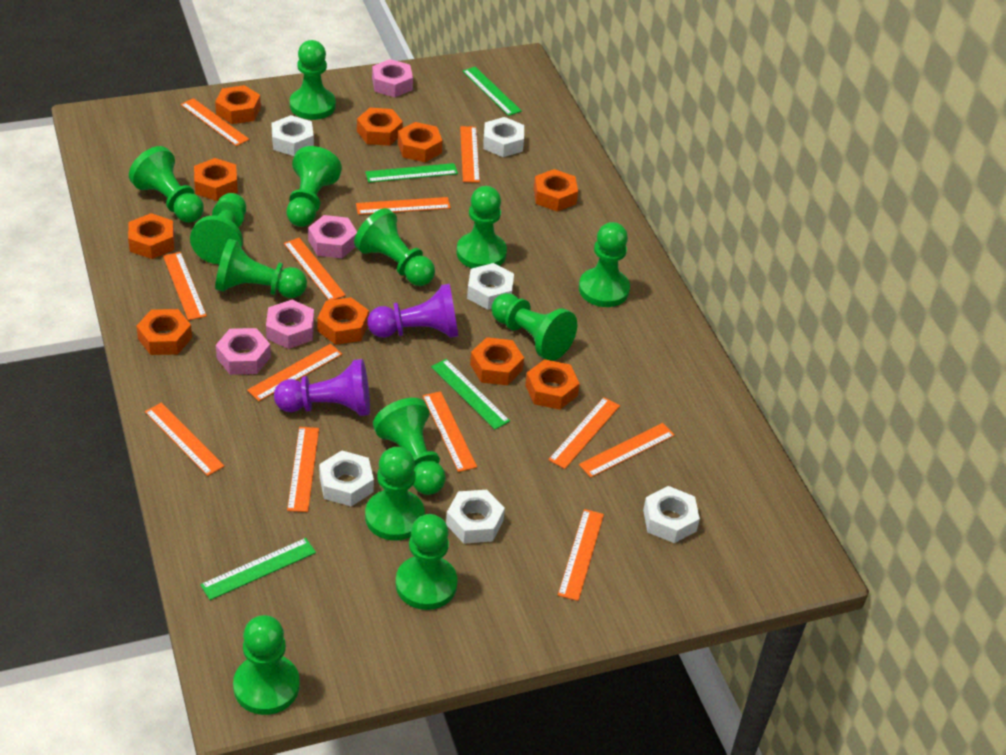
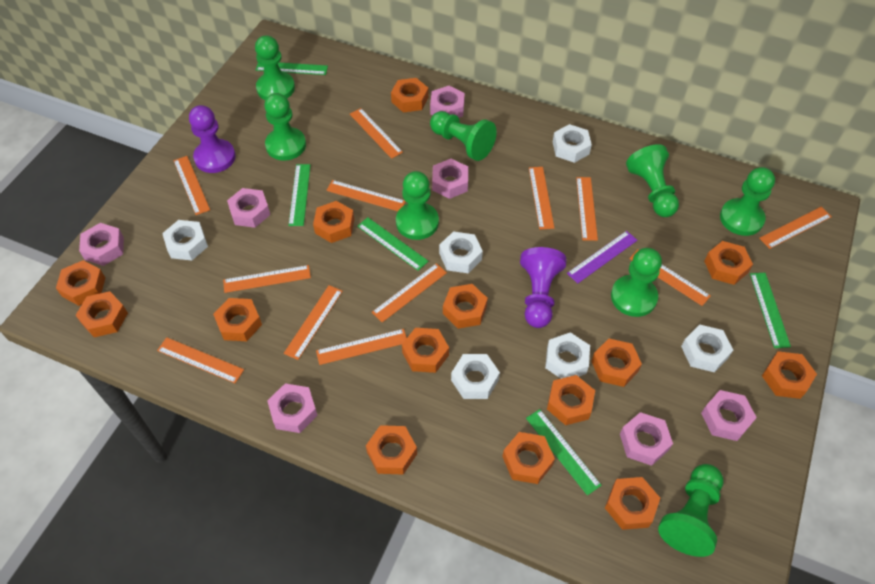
green pawn: [129,146,204,223] [190,193,246,264] [215,239,307,298] [233,615,300,715] [287,146,342,227] [290,40,336,120] [354,208,435,286] [365,447,425,541] [373,398,446,495] [396,514,458,610] [456,186,507,268] [491,293,577,361] [579,222,630,307] = 13 -> [255,35,295,100] [264,93,306,161] [396,171,439,240] [430,111,497,161] [611,248,662,317] [626,144,679,217] [658,464,723,557] [720,167,775,236] = 8
green ruler: [200,538,316,600] [365,163,458,183] [431,359,510,429] [463,67,522,116] = 4 -> [256,62,328,75] [288,164,311,226] [357,217,428,271] [526,409,602,495] [750,273,791,348] = 5
orange nut: [128,213,174,259] [136,309,192,355] [194,158,238,201] [215,85,261,124] [317,297,369,345] [357,108,403,146] [398,122,443,162] [470,337,524,385] [525,359,580,410] [534,169,578,212] = 10 -> [56,260,105,306] [76,291,128,337] [213,298,262,341] [313,201,354,243] [366,425,417,475] [391,78,429,113] [402,328,449,373] [443,284,488,329] [502,432,555,484] [547,375,595,425] [591,339,642,387] [605,477,660,530] [704,241,753,285] [762,351,817,399] = 14
pink nut: [216,328,271,375] [266,300,314,349] [308,215,357,258] [372,59,413,97] = 4 -> [79,223,124,266] [227,188,270,228] [267,384,318,433] [430,86,465,118] [432,159,468,199] [620,412,673,466] [701,390,757,441] = 7
purple ruler: none = 0 -> [567,231,637,283] = 1

